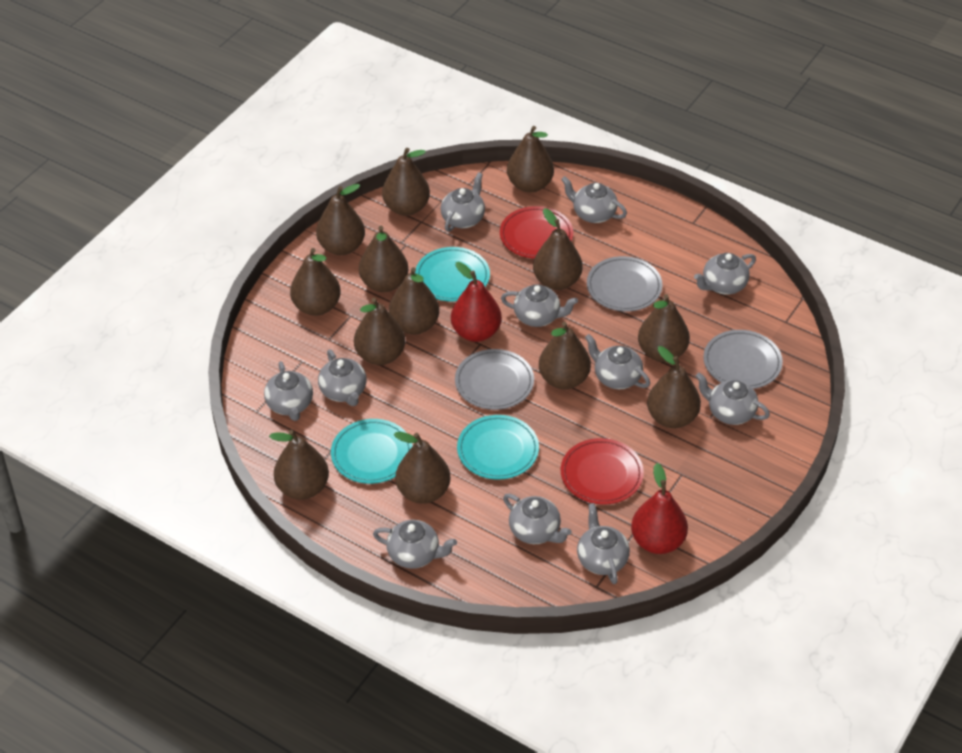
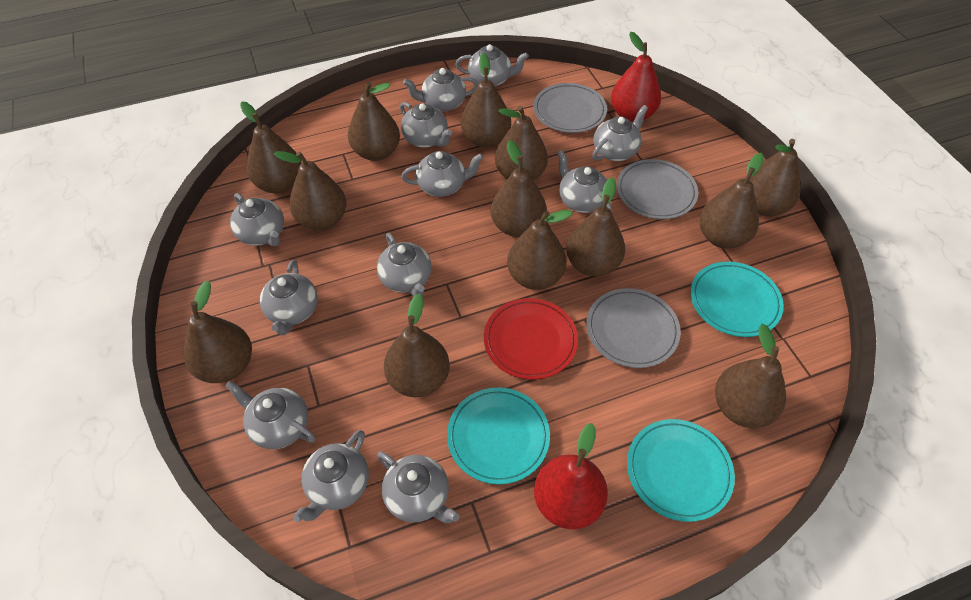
grey teapot: [264,361,313,421] [318,349,367,406] [373,520,457,569] [441,172,485,232] [501,284,578,327] [503,494,572,544] [561,176,627,223] [577,503,630,584] [585,334,650,389] [694,253,756,295] [696,372,770,425] = 11 -> [225,381,316,449] [230,193,284,246] [260,260,318,335] [293,430,369,522] [377,233,432,296] [377,451,459,523] [400,102,452,148] [401,151,484,197] [403,68,478,112] [455,44,529,87] [557,150,612,213] [592,105,648,161] = 12
red plate: [500,206,573,259] [561,438,644,504] = 2 -> [484,298,578,379] = 1

